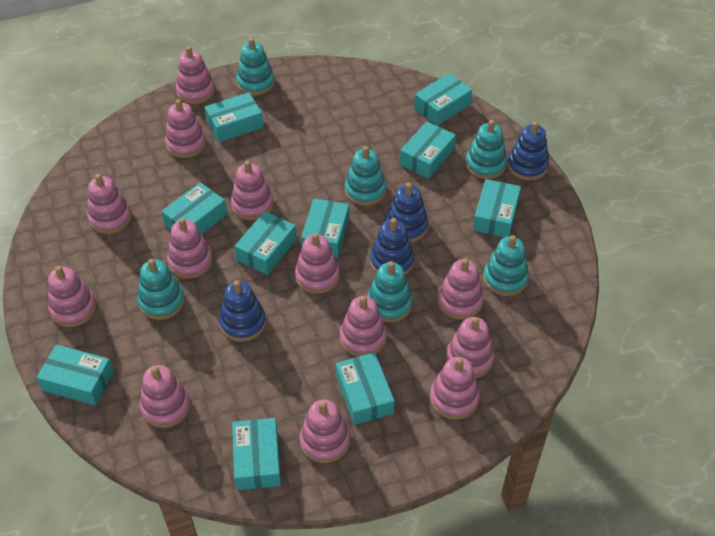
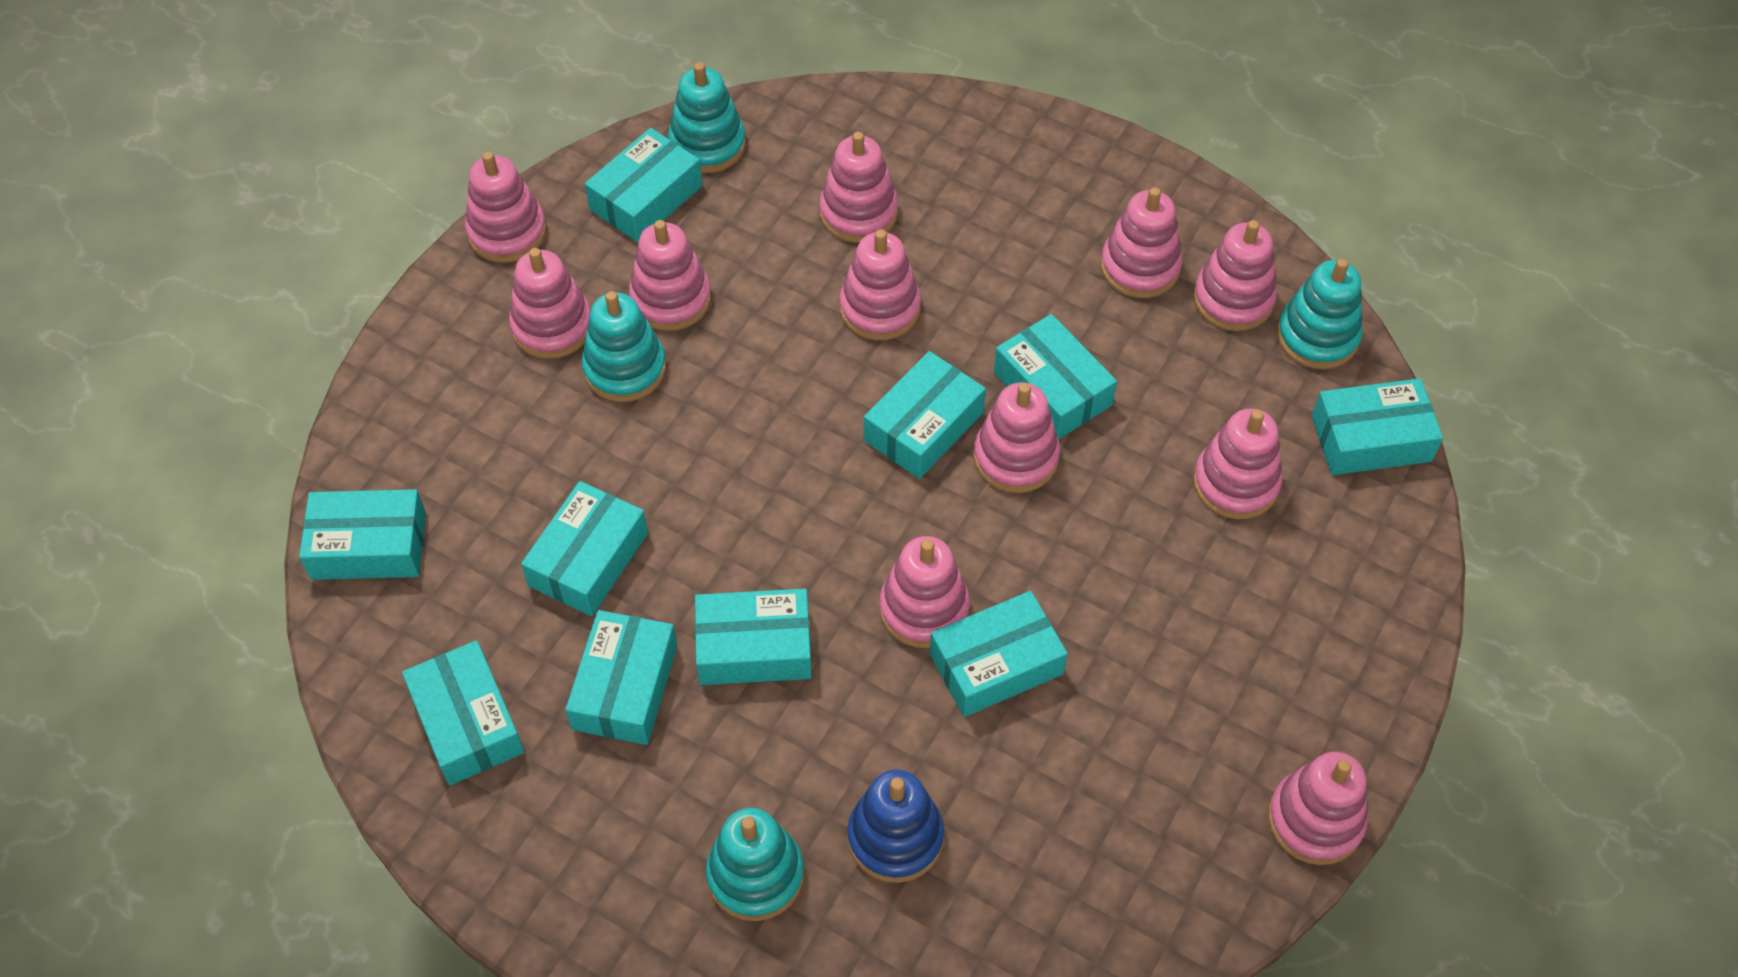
blue stacking toy: [219,280,266,342] [370,218,414,275] [385,183,428,243] [507,121,549,181] = 4 -> [847,769,944,883] = 1
pink stacking toy: [48,266,97,327] [87,174,132,234] [140,365,190,428] [165,99,206,158] [167,218,213,279] [176,46,215,104] [231,161,274,220] [295,233,340,294] [300,400,350,463] [340,296,387,357] [430,357,479,420] [438,259,484,320] [446,317,494,378] = 13 -> [465,152,547,263] [509,248,591,359] [629,220,711,331] [820,132,898,243] [839,229,921,340] [879,536,970,648] [974,382,1060,493] [1101,187,1183,298] [1193,220,1277,331] [1193,409,1283,519] [1268,752,1368,865] = 11
turquoise stacking toy: [138,259,185,320] [236,38,275,95] [345,146,386,206] [367,261,413,322] [465,120,507,179] [483,235,529,296] = 6 -> [582,291,666,402] [668,62,746,173] [706,808,804,921] [1277,258,1362,369] = 4

